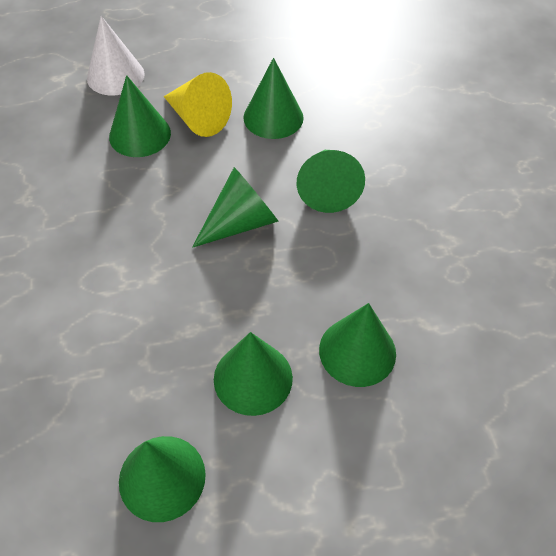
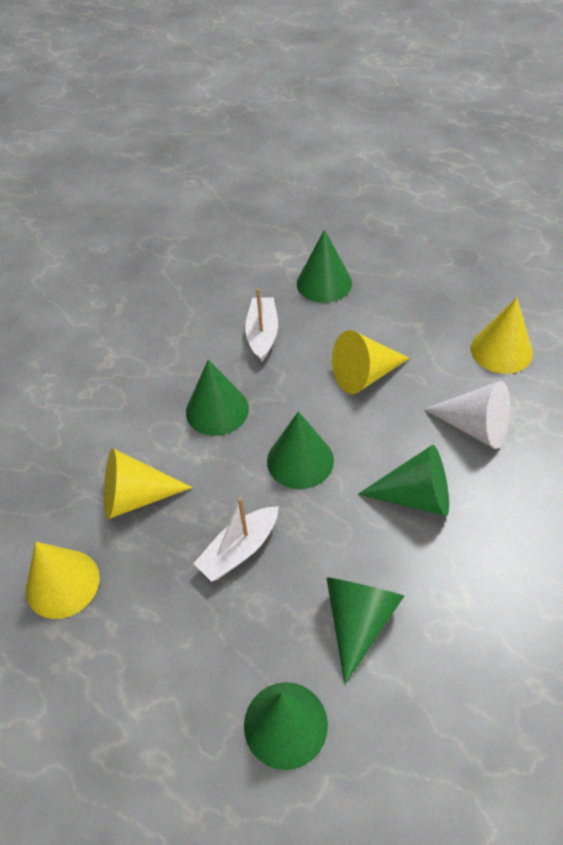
green cone: [109,75,171,157] [119,436,206,522] [192,167,279,248] [214,332,293,416] [243,58,304,139] [297,150,365,213] [319,303,396,387] = 7 -> [186,360,249,436] [244,682,328,770] [267,411,334,489] [297,229,352,303] [326,577,404,684] [358,445,449,516] = 6
white boat: none = 0 -> [193,498,279,582] [245,288,278,362] = 2
yellow cone: [164,72,232,137] = 1 -> [26,542,100,619] [104,448,193,519] [332,330,409,394] [471,297,533,374] = 4

